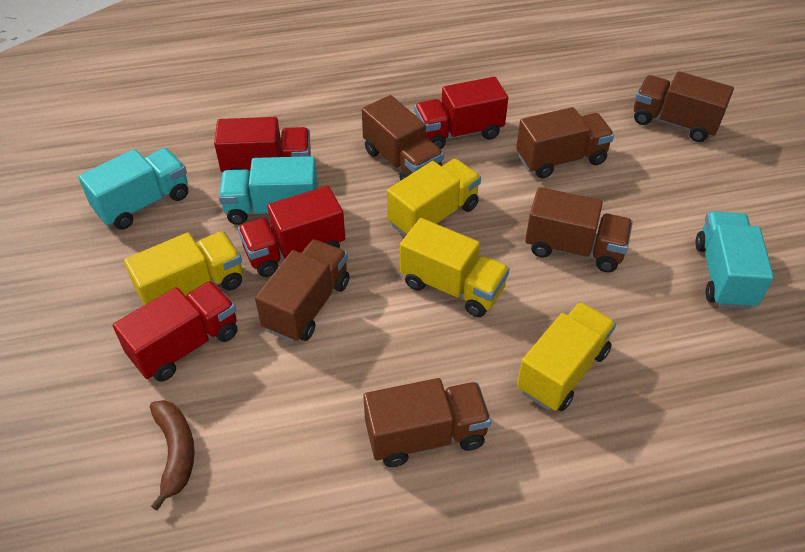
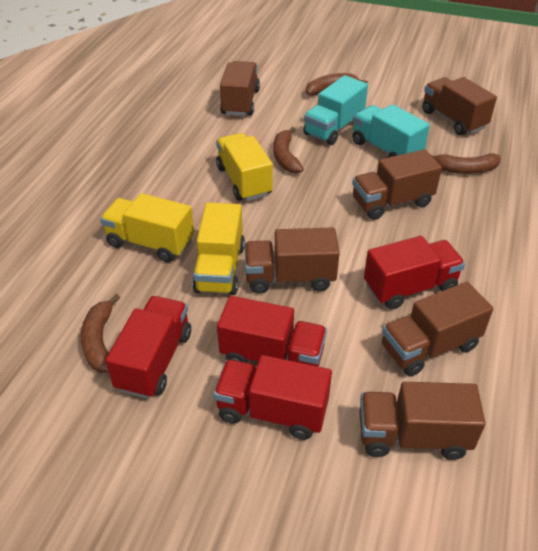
brown banana: [150,400,195,510] = 1 -> [81,294,120,373] [273,127,304,174] [306,73,368,96] [430,153,501,174] = 4
turquoise truck: [78,148,188,230] [219,156,318,225] [695,211,774,309] = 3 -> [304,75,368,145] [352,104,430,158] = 2
yellow truck: [124,231,242,305] [387,159,481,236] [400,218,510,317] [517,302,616,411] = 4 -> [100,193,194,262] [192,202,245,295] [216,133,273,201] = 3

